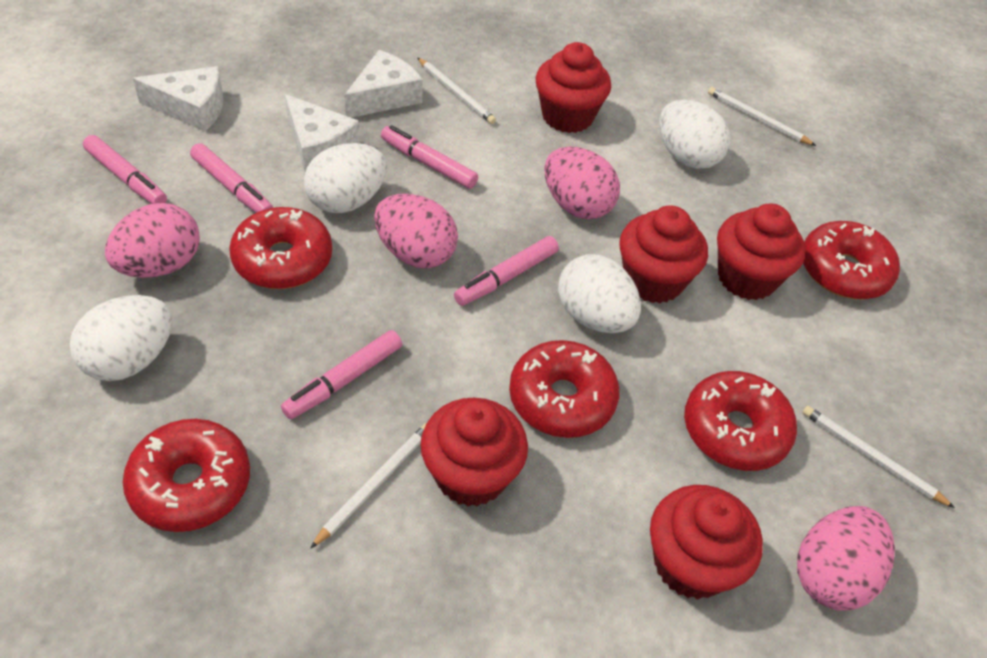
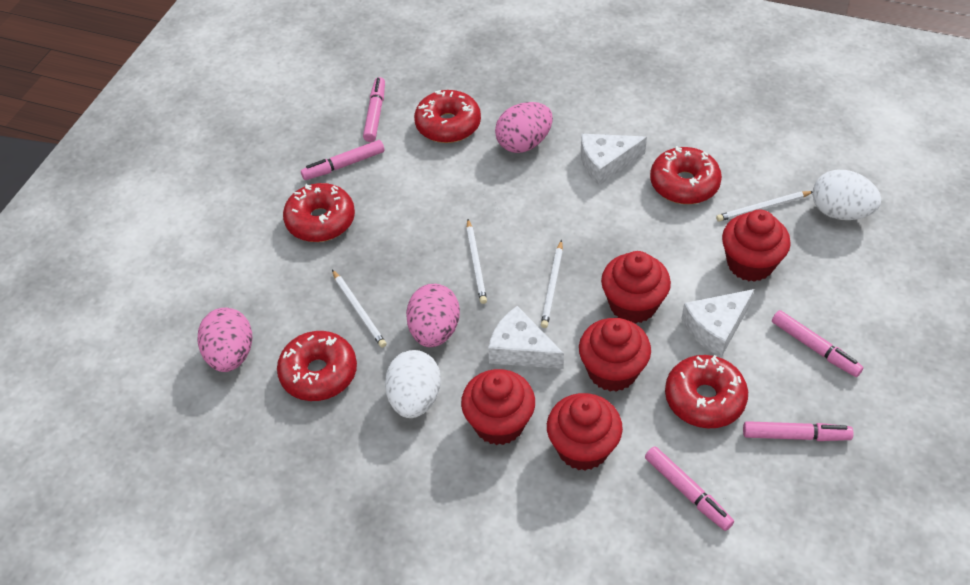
pink egg: [105,203,200,278] [374,194,458,268] [544,146,620,219] [797,506,895,611] = 4 -> [197,308,252,372] [406,284,460,347] [495,102,553,153] = 3
white egg: [70,295,172,381] [304,143,387,213] [558,254,641,333] [659,100,730,169] = 4 -> [385,350,441,418] [812,170,881,220] = 2

